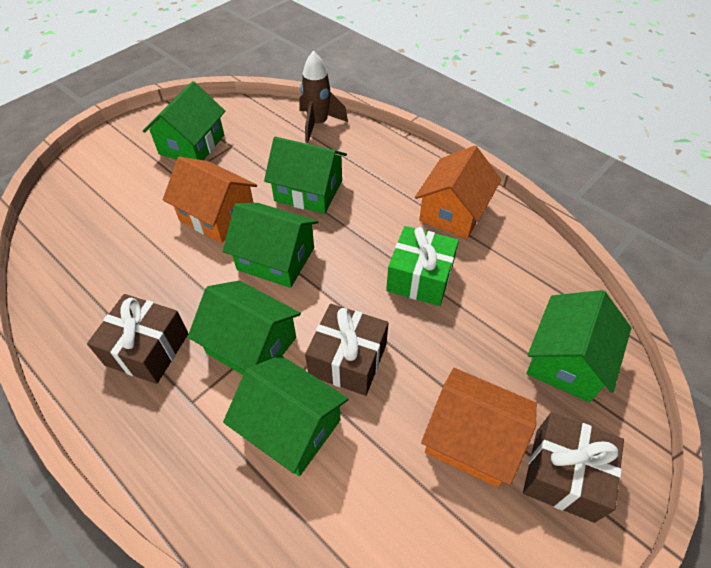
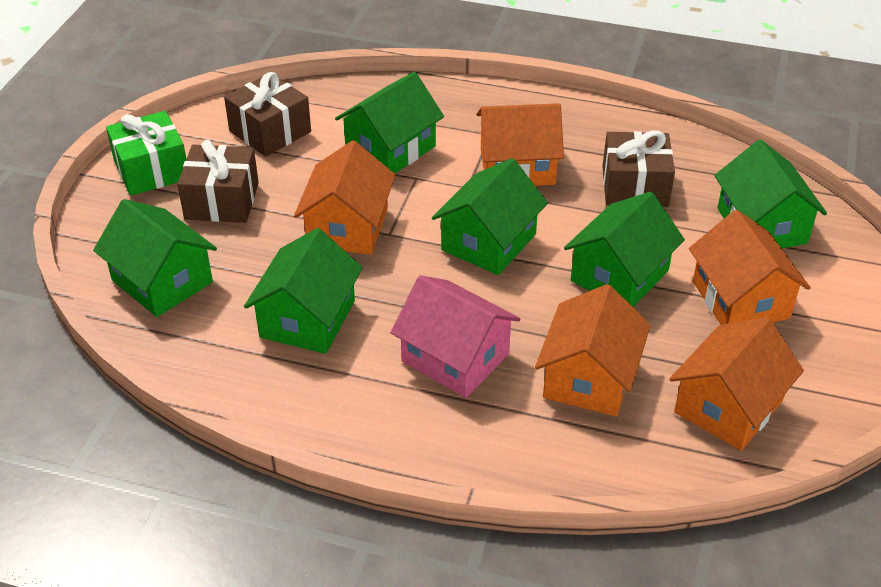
brown rocket: [299,51,348,143] = 1 -> none = 0
orange house: [163,157,257,243] [415,146,501,239] [421,368,537,487] = 3 -> [294,140,396,255] [476,103,564,186] [535,284,651,416] [670,317,804,451] [689,210,811,325] = 5
pink house: none = 0 -> [391,275,521,398] = 1

